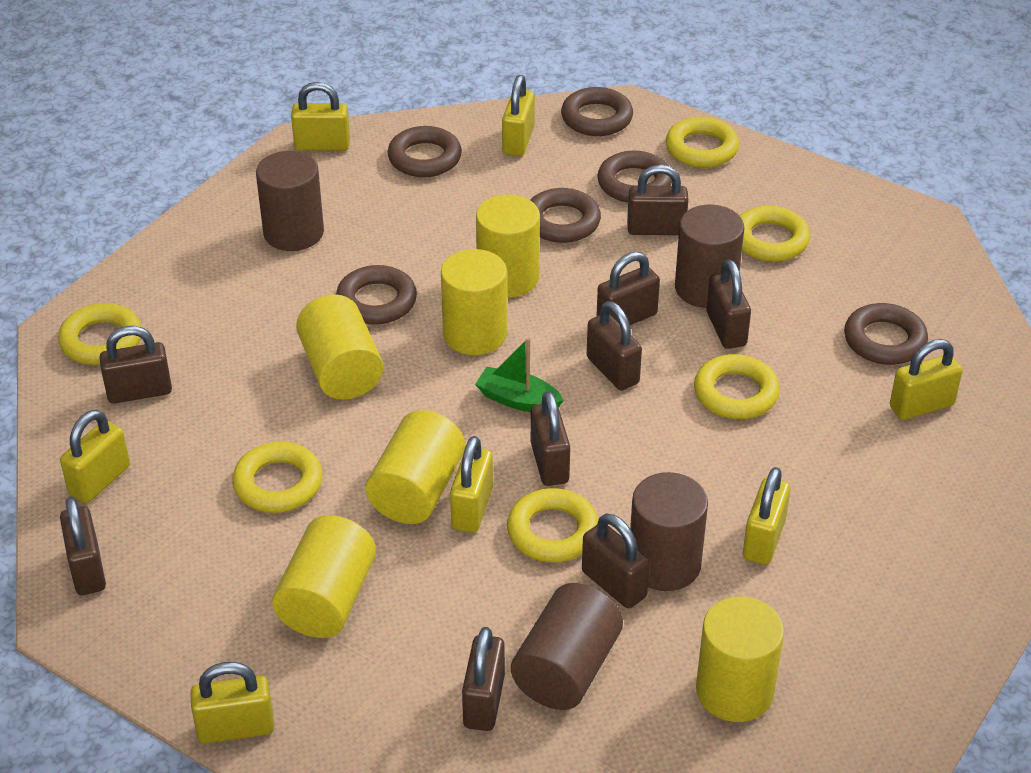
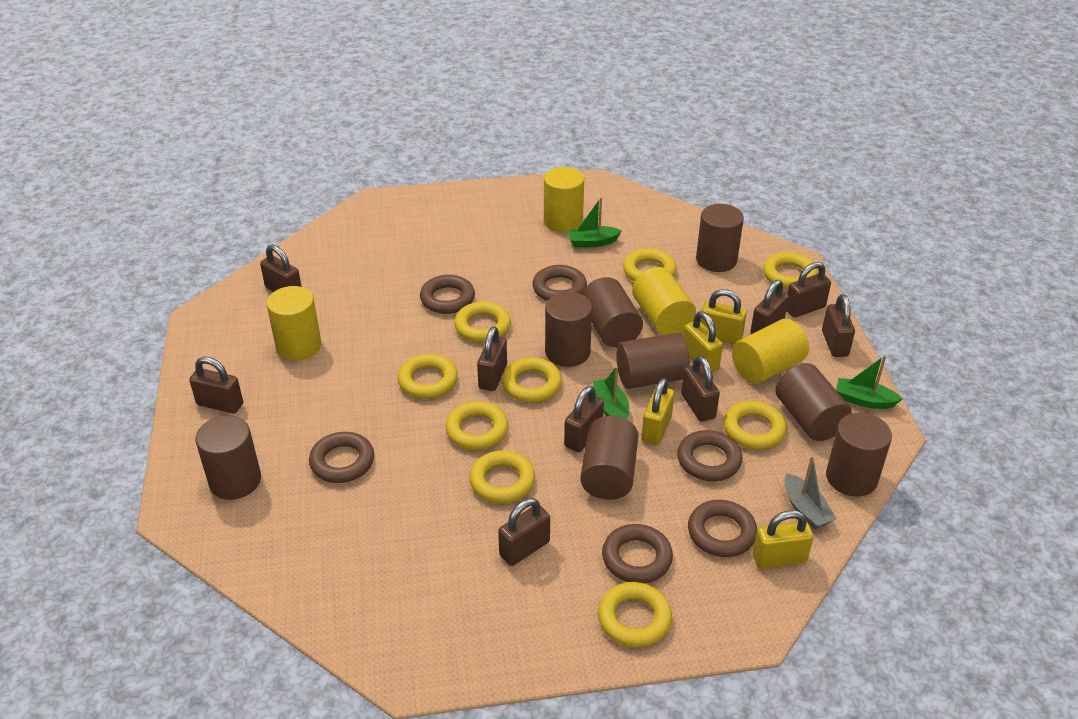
brown cylinder: [256,151,324,251] [511,583,623,710] [630,472,708,591] [675,205,744,308] = 4 -> [195,416,261,500] [545,292,592,367] [580,416,638,500] [582,277,643,347] [616,333,690,389] [696,204,744,272] [775,363,852,441] [826,413,892,497] = 8
green boat: [475,338,564,412] = 1 -> [567,197,622,248] [592,366,629,419] [836,355,903,409] = 3
grey boat: none = 0 -> [784,456,836,529] = 1
yellow cylinder: [272,515,376,638] [296,294,383,400] [366,410,465,524] [441,249,507,355] [476,194,540,297] [696,596,784,722] = 6 -> [266,286,322,361] [544,167,584,233] [632,267,696,335] [732,319,809,384] = 4
yellow padlock: [60,410,130,503] [190,662,274,744] [291,82,350,151] [450,436,493,533] [502,75,535,156] [743,467,791,565] [890,339,963,420] = 7 -> [642,378,674,445] [683,311,723,372] [700,289,747,344] [753,510,813,569] = 4
yellow ring: [58,303,142,365] [232,442,323,513] [507,488,598,562] [666,117,739,168] [694,354,780,419] [739,205,810,262] = 6 -> [398,354,458,399] [445,401,508,450] [454,301,511,343] [469,450,535,503] [502,357,562,403] [598,582,672,647] [623,248,677,282] [723,401,787,450] [763,252,818,289] = 9

